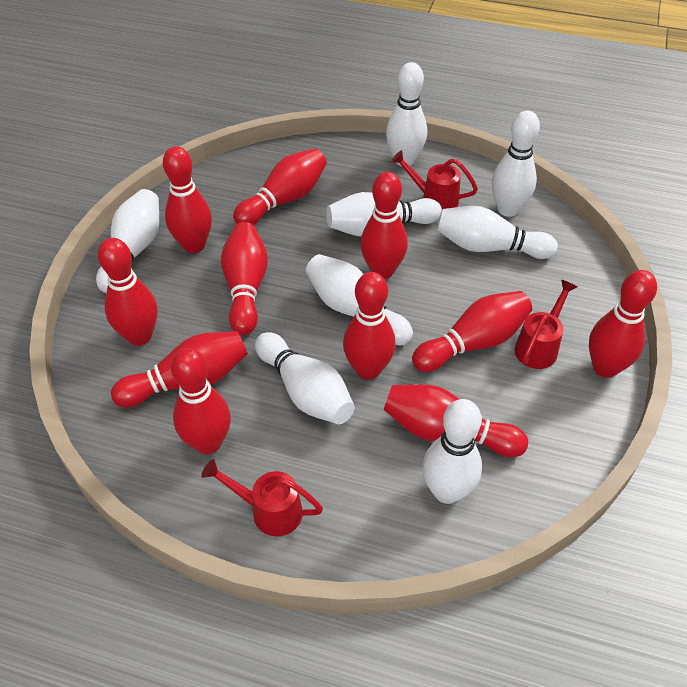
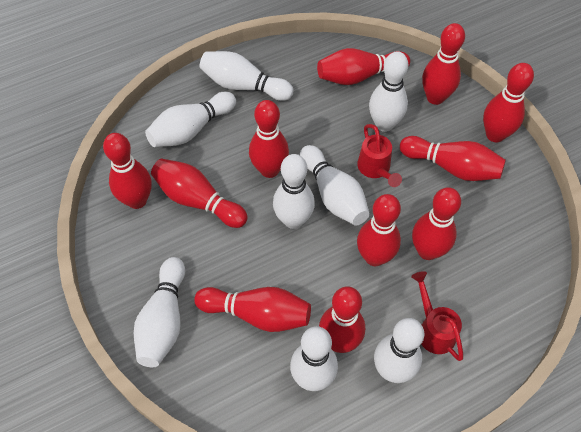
red watering can: [201,459,323,536] [391,150,478,209] [514,280,578,369] = 3 -> [357,124,402,187] [411,271,463,361] = 2

